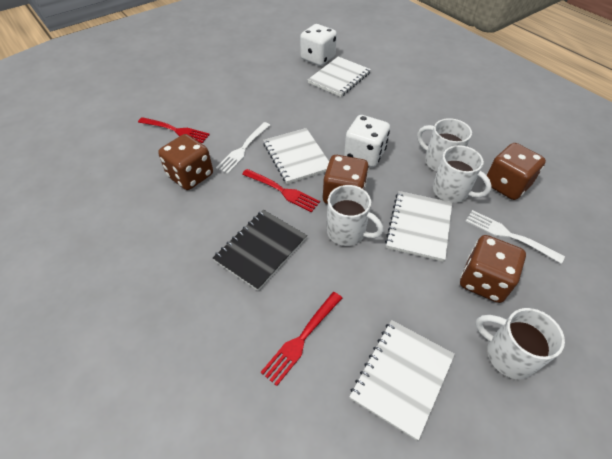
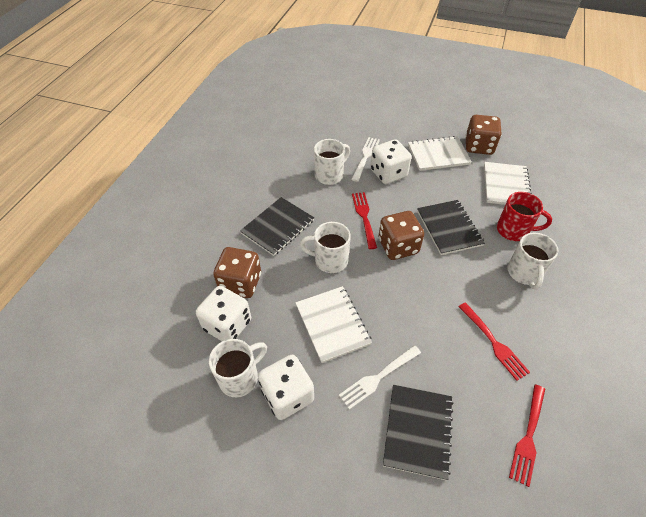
black notebook: [213,210,307,291] = 1 -> [240,197,314,256] [383,385,454,480] [417,200,485,255] = 3
brown dice: [158,134,213,190] [323,155,369,204] [460,235,526,303] [486,143,546,200] = 4 -> [213,247,261,298] [378,211,424,260] [465,115,502,155] = 3
red mug: none = 0 -> [497,192,552,241] = 1
white dice: [300,24,337,66] [344,115,390,167] = 2 -> [196,286,251,341] [258,355,314,420] [370,139,411,184] = 3
white notebook: [263,128,329,184] [308,56,371,97] [350,320,455,440] [385,191,452,262] = 4 -> [296,286,372,363] [408,136,472,171] [484,162,532,205] = 3

